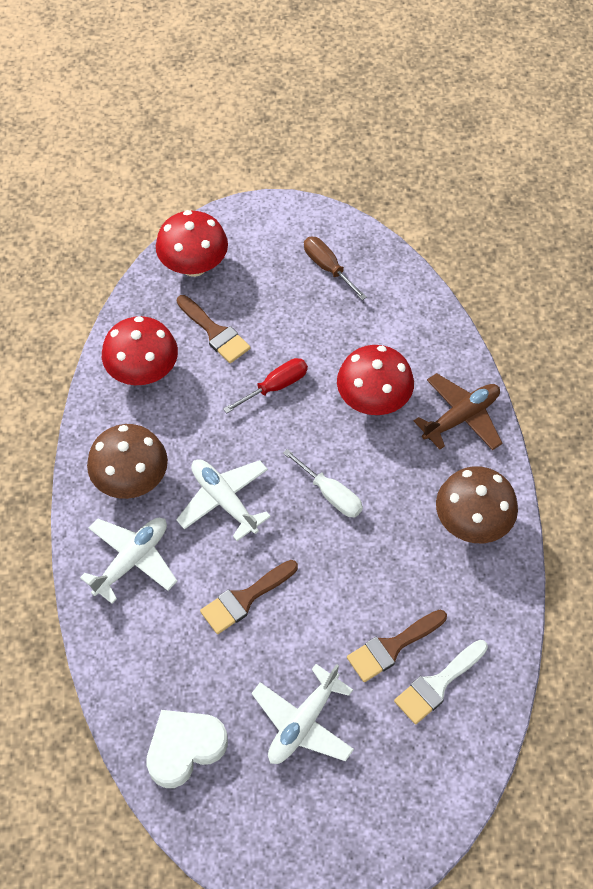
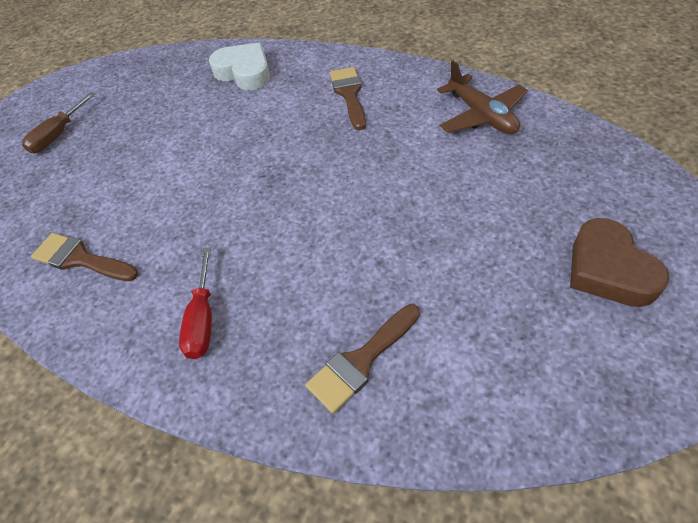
brown heart: none = 0 -> [570,218,670,307] = 1
brown mushroom: [87,424,168,499] [436,466,518,543] = 2 -> none = 0
red mushroom: [102,316,178,385] [156,210,228,277] [337,345,414,415] = 3 -> none = 0
white brush: [394,640,488,724] = 1 -> none = 0
white plane: [80,518,177,604] [176,459,271,541] [251,664,354,764] = 3 -> none = 0
white screwdriver: [283,449,363,517] = 1 -> none = 0

